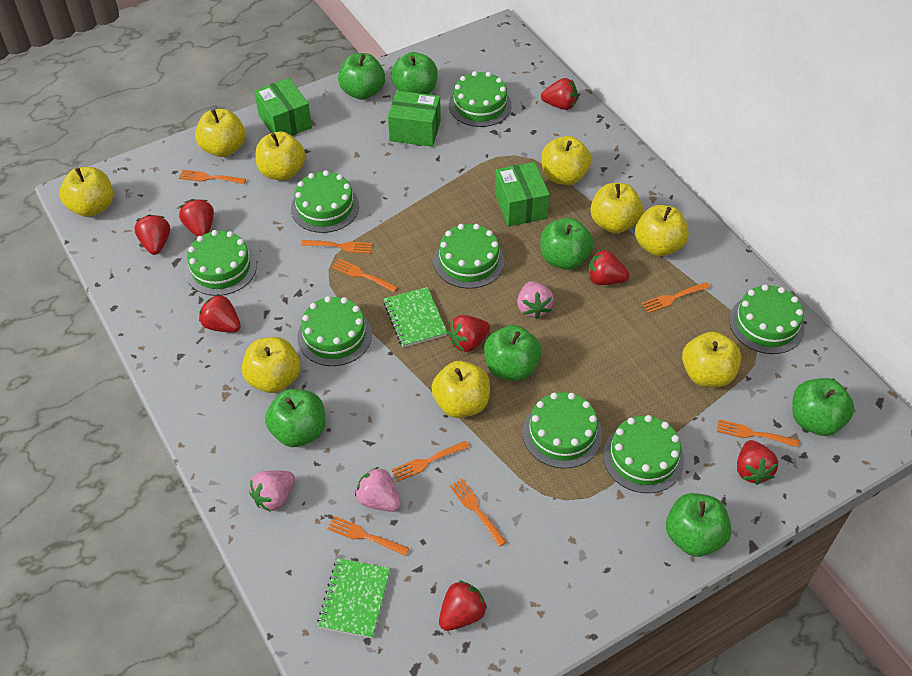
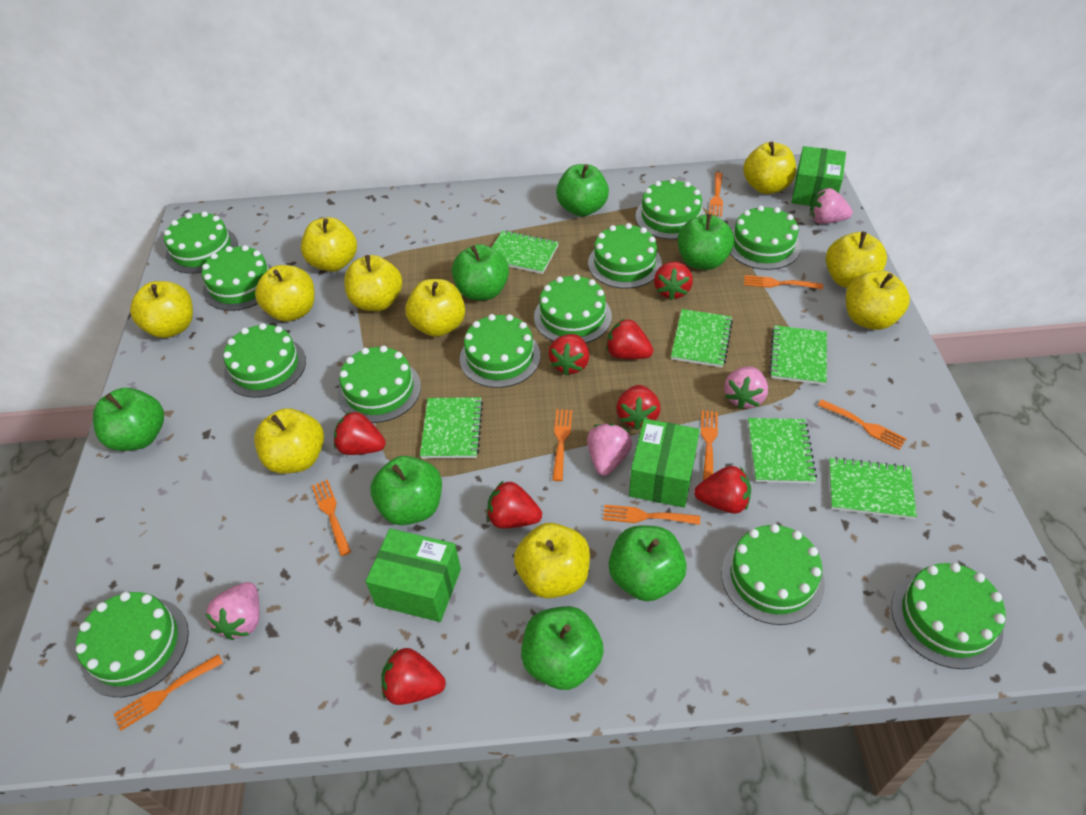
green cake: [185,230,257,296] [291,170,359,233] [297,296,372,366] [434,224,504,289] [449,71,512,127] [523,392,602,469] [603,415,684,493] [729,284,805,354] = 8 -> [76,592,189,697] [164,211,238,274] [202,245,272,311] [223,323,306,398] [338,346,421,423] [460,314,540,388] [534,274,612,343] [588,223,662,289] [635,178,705,240] [721,524,825,625] [730,206,801,270] [891,563,1006,669] = 12
green notebook: [317,558,391,638] [384,287,447,347] = 2 -> [420,397,483,458] [492,230,559,274] [671,309,733,368] [748,418,817,484] [769,325,827,385] [829,457,917,519] = 6
pink strawberry: [249,470,295,512] [355,467,401,512] [517,281,554,319] = 3 -> [205,582,260,640] [587,423,632,476] [724,366,768,409] [810,188,853,224] = 4
yellow apple: [60,167,113,217] [195,109,245,157] [242,337,301,393] [256,132,306,181] [432,361,490,418] [541,136,591,185] [590,183,643,233] [635,205,689,256] [682,332,741,387] = 9 -> [130,281,193,338] [254,408,324,474] [255,265,315,322] [301,217,357,272] [344,255,402,311] [405,279,465,337] [514,523,590,598] [743,142,796,194] [826,232,887,288] [846,271,910,330] = 10

